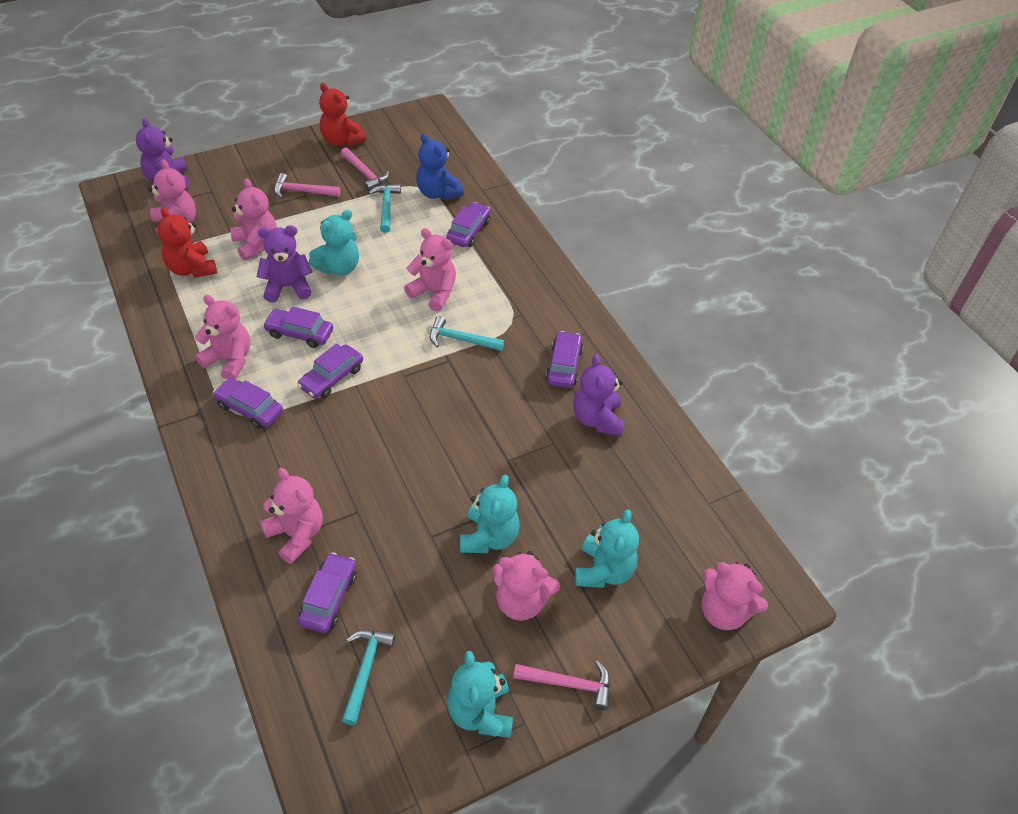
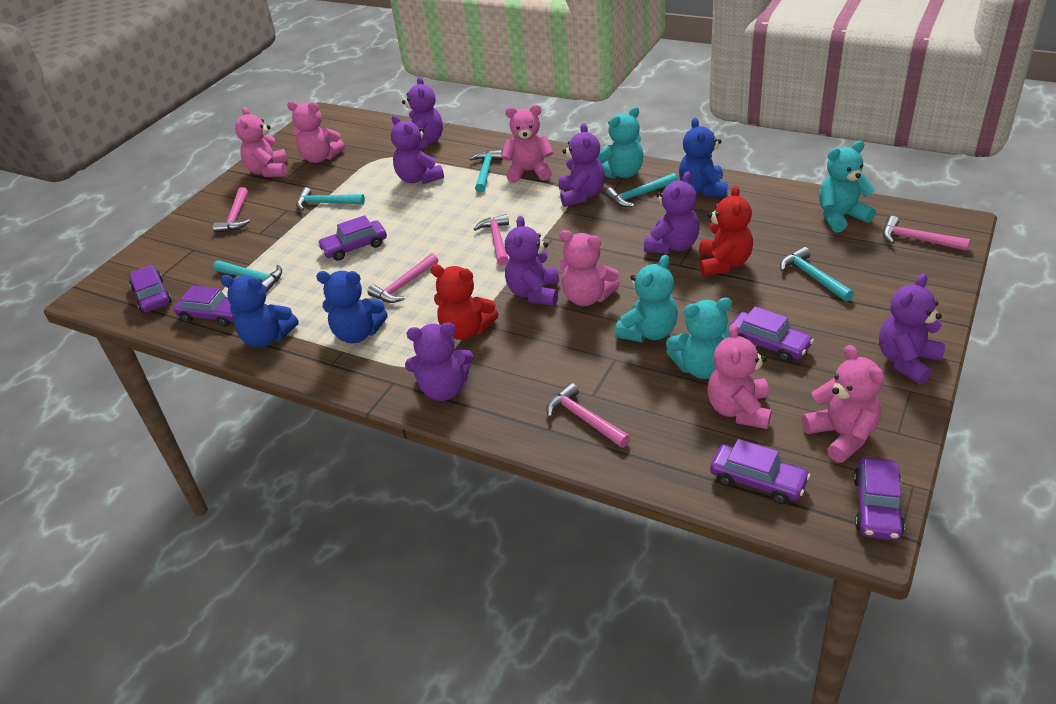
blue teddy bear: [416,133,464,200] = 1 -> [221,275,299,348] [316,271,388,344] [679,118,728,197] = 3
pink hammer: [274,173,341,198] [341,147,389,191] [513,661,611,710] = 3 -> [213,187,250,233] [368,253,438,303] [474,214,509,266] [546,383,630,448] [883,216,970,251] = 5
pink teddy bear: [148,159,196,236] [195,295,250,379] [230,178,277,261] [260,468,323,564] [404,228,456,312] [492,551,560,621] [702,562,768,630] = 7 -> [235,107,288,177] [287,101,345,163] [501,105,553,183] [559,230,620,306] [707,323,771,429] [802,345,884,463] = 6
purple teddy bear: [136,118,189,188] [257,225,312,303] [573,354,625,436] = 3 -> [391,115,444,184] [402,76,443,149] [405,323,473,401] [505,216,559,306] [559,123,605,207] [644,172,700,254] [879,274,946,385] = 7
turquoise hammer: [342,630,395,725] [368,184,401,233] [430,316,504,351] = 3 -> [213,260,282,293] [296,187,365,211] [470,150,503,193] [605,173,677,207] [780,247,854,302] = 5

